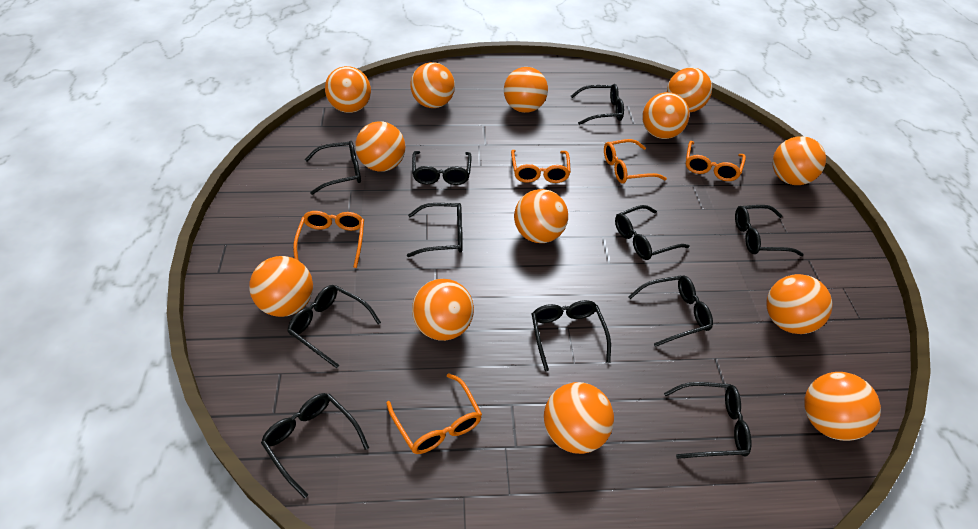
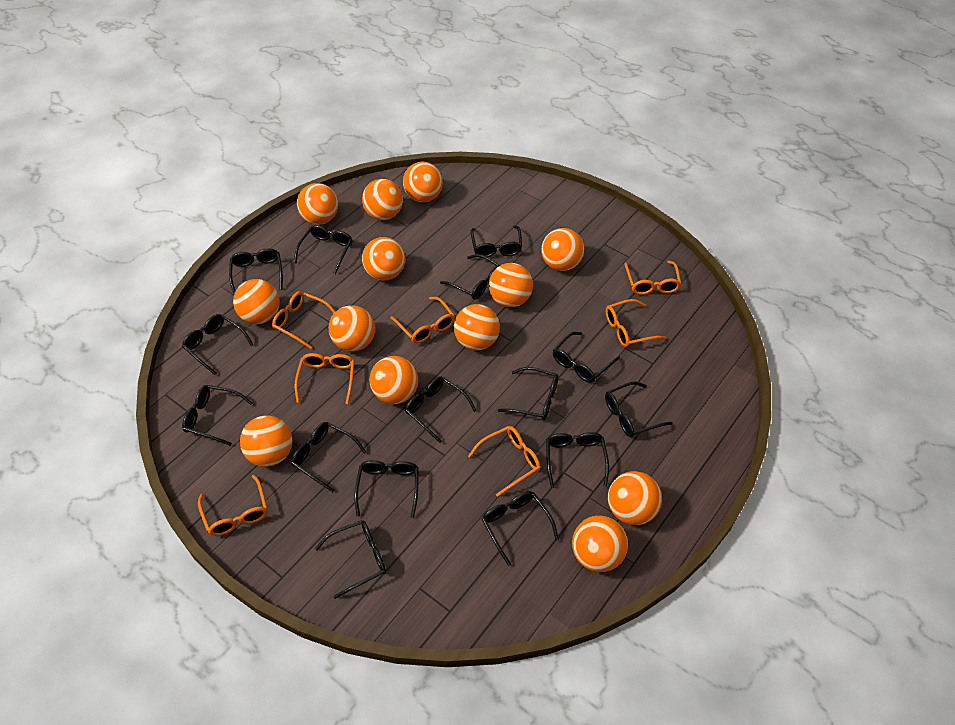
black glasses: [261,393,369,498] [287,285,381,368] [305,141,361,195] [407,203,463,257] [412,151,472,185] [532,300,611,371] [571,84,624,125] [615,205,689,260] [628,275,713,347] [664,382,752,459] [735,205,804,256] = 11 -> [182,314,254,375] [182,385,253,446] [229,248,283,294] [291,422,366,492] [294,225,353,274] [315,520,386,599] [354,460,419,518] [405,376,477,443] [440,254,501,300] [471,226,522,257] [482,491,559,566] [498,367,558,420] [546,432,609,488] [553,332,620,383] [605,382,673,437] = 15
orange glasses: [293,211,364,268] [386,373,482,454] [511,150,571,183] [604,139,667,183] [686,141,746,181] = 5 -> [198,475,268,536] [272,291,335,349] [295,353,355,404] [390,297,455,343] [468,426,541,497] [606,299,667,347] [624,261,681,295] = 7

